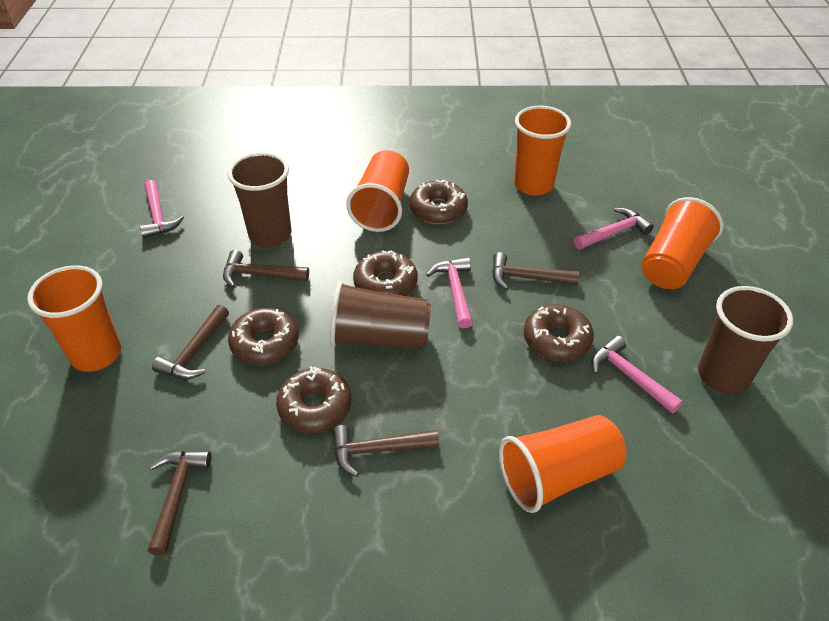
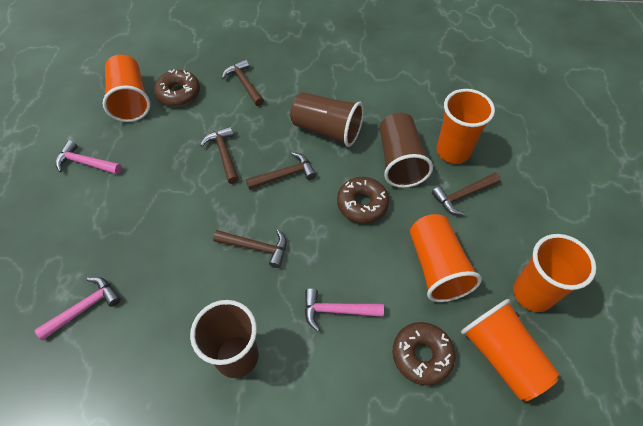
brown donut: [228,308,299,365] [276,366,352,433] [353,250,418,296] [410,180,468,224] [524,304,594,361] = 5 -> [154,69,200,106] [337,177,389,223] [393,322,456,385] = 3
pink hammer: [140,180,184,238] [426,257,473,328] [574,207,654,250] [591,336,683,413] = 4 -> [34,277,121,340] [55,140,122,174] [305,288,384,332] = 3

